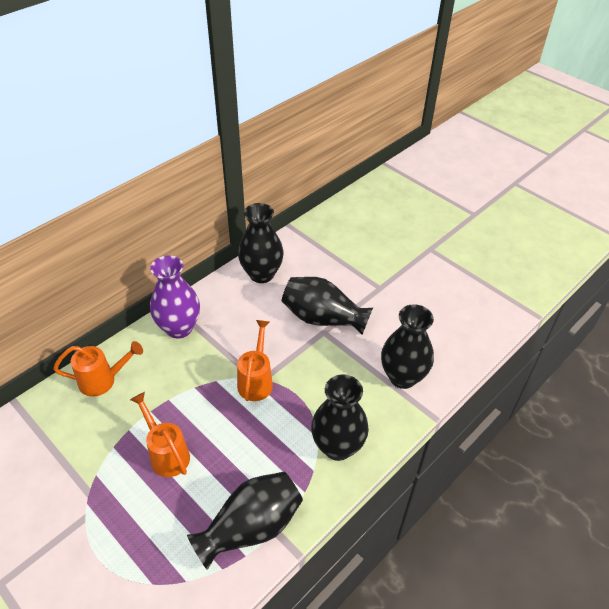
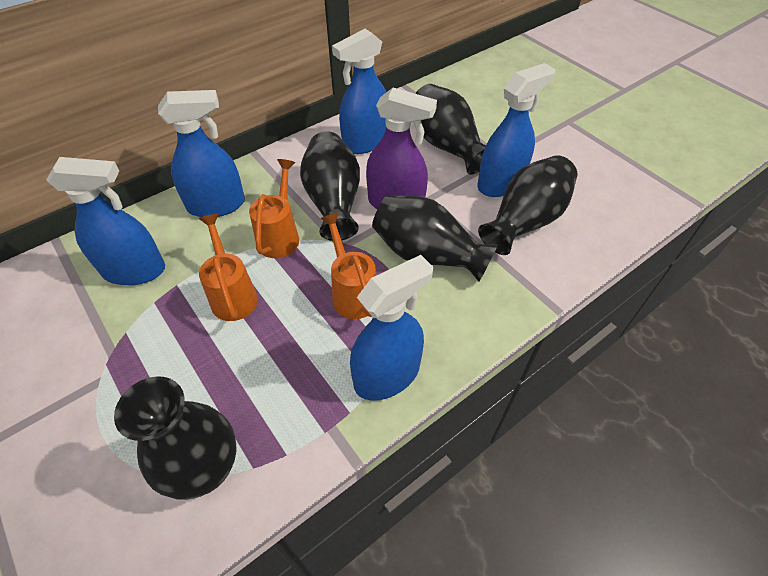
blue spray bottle: none = 0 -> [46,157,165,285] [158,90,245,217] [332,29,386,154] [350,255,433,401] [477,63,555,197] = 5
purple spray bottle: none = 0 -> [366,88,437,209] = 1
purple vase: [150,255,200,338] = 1 -> none = 0

